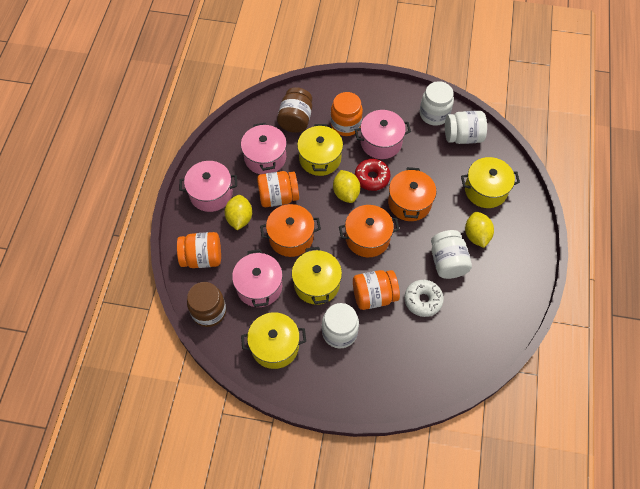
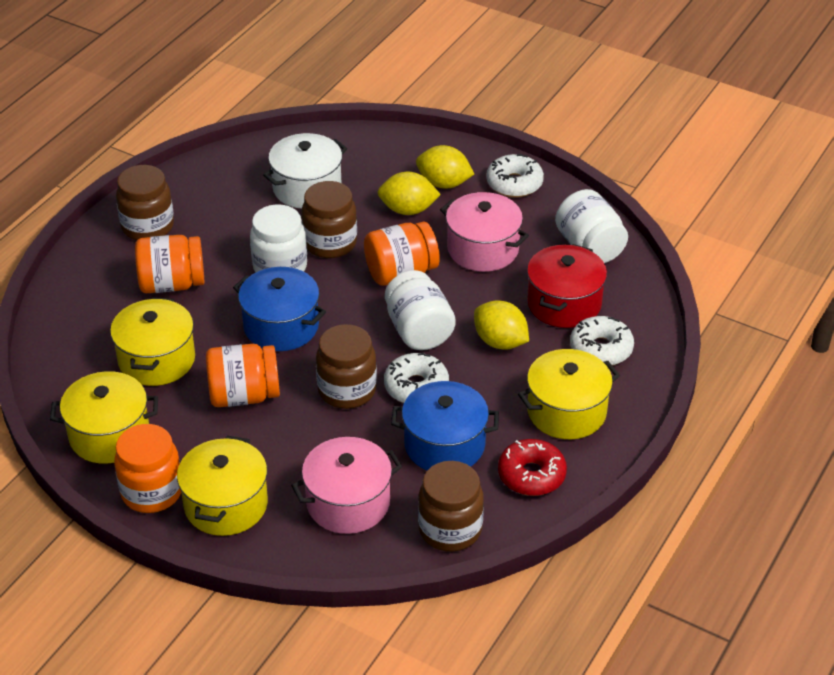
blue pot: none = 0 -> [233,267,326,351] [391,381,499,470] = 2
brown jar: [187,282,226,327] [277,87,312,133] = 2 -> [116,165,174,240] [302,181,357,258] [316,324,377,409] [418,461,484,552] = 4
orange pot: [260,204,321,257] [339,205,400,257] [388,167,436,221] = 3 -> none = 0
pink pot: [179,161,237,212] [232,249,283,307] [241,123,287,174] [355,110,411,159] = 4 -> [291,437,402,534] [440,192,529,272] = 2
red pot: none = 0 -> [527,244,607,328] = 1
white donut: [404,280,444,317] = 1 -> [384,353,449,403] [486,154,544,197] [570,316,634,365] = 3
white jar: [322,303,359,348] [420,81,454,126] [431,230,472,279] [445,111,487,144] = 4 -> [250,204,307,273] [385,270,456,350] [555,189,628,263] = 3
white pot: none = 0 -> [263,133,347,209] = 1

